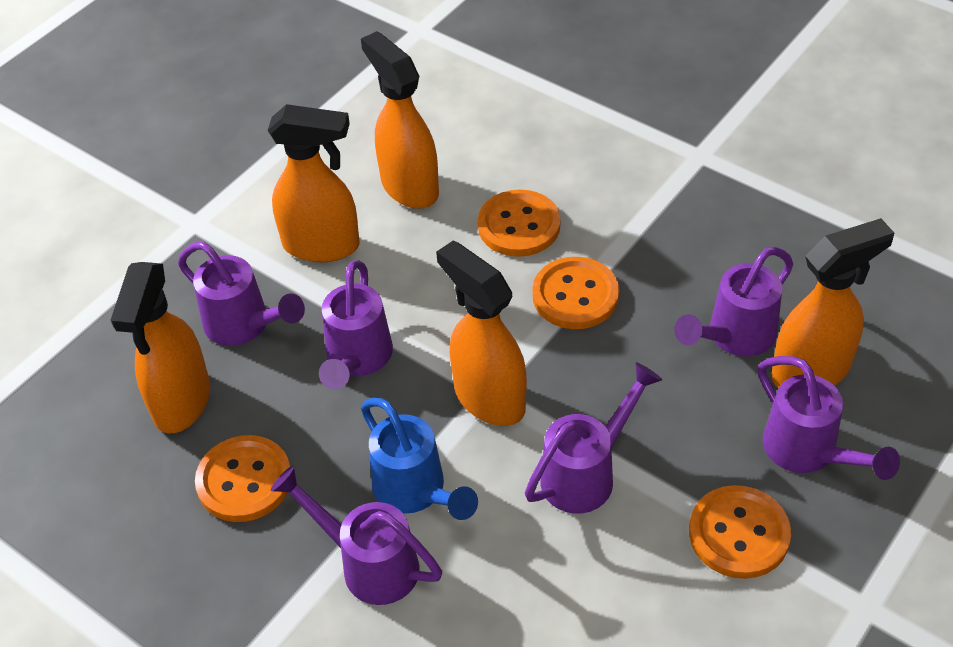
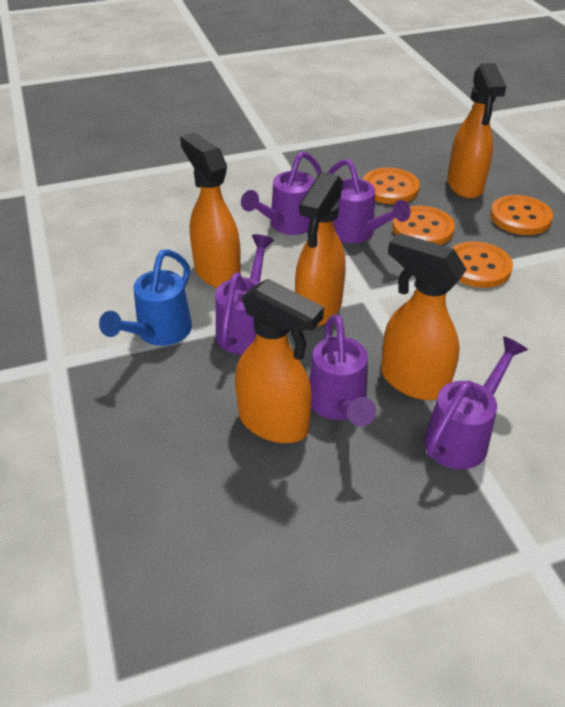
purple watering can: [178,242,305,346] [270,466,442,605] [319,260,393,389] [525,362,662,513] [674,247,793,356] [758,356,900,480] = 6 -> [216,234,274,354] [241,151,322,235] [309,314,376,426] [327,159,411,243] [424,336,528,470] = 5

